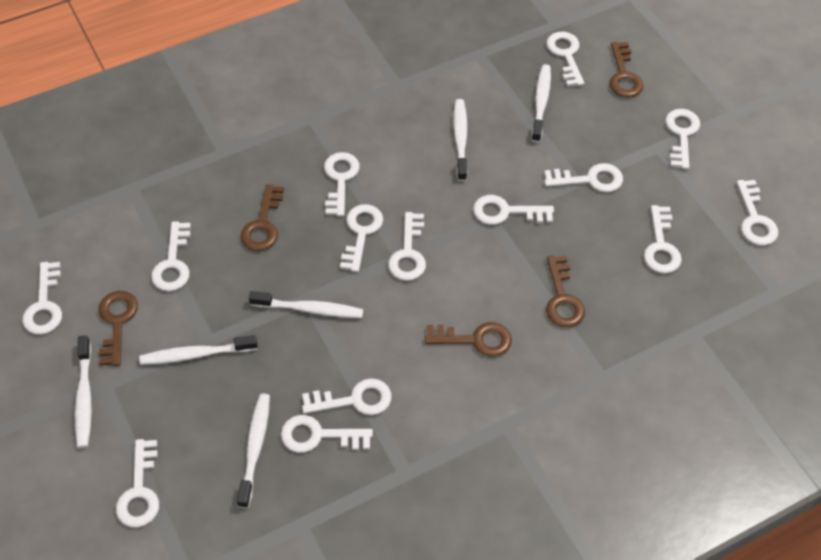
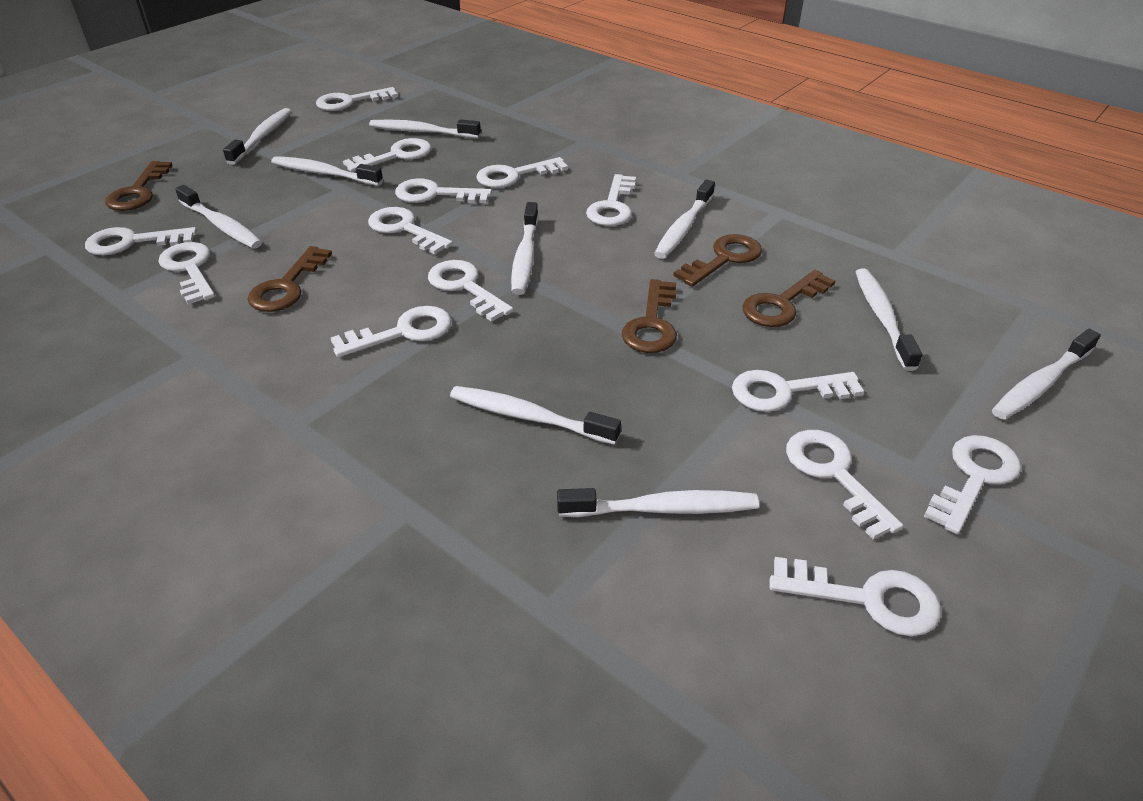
white toothbrush: [75,335,92,448] [139,335,258,365] [237,393,270,508] [249,291,363,318] [453,99,468,182] [531,64,551,143] = 6 -> [175,185,262,249] [223,108,292,165] [271,156,383,186] [369,119,481,138] [450,386,621,445] [511,202,538,295] [557,488,759,517] [654,180,715,259] [856,268,922,371] [992,329,1101,420] = 10

